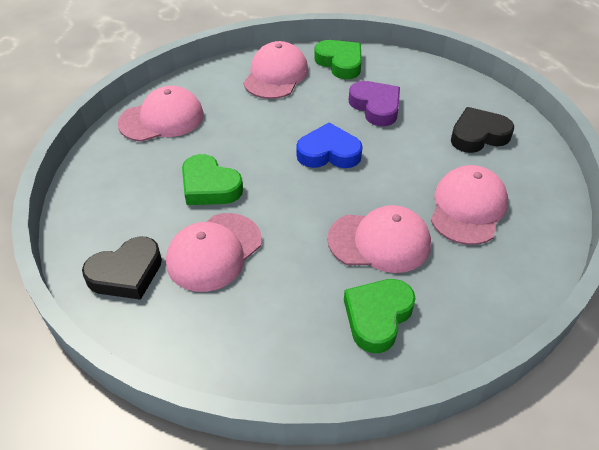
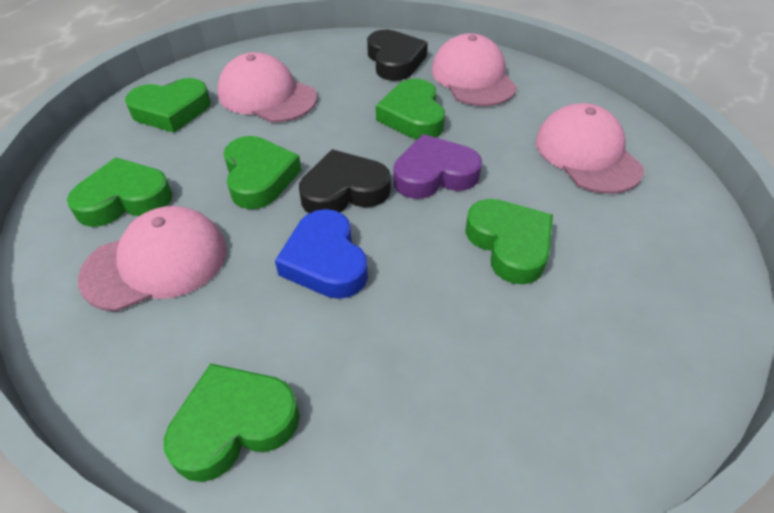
green heart: [182,154,243,205] [314,40,362,79] [344,279,416,353] = 3 -> [67,157,172,227] [125,78,211,133] [164,363,300,482] [224,136,301,209] [376,79,445,139] [465,199,553,284] = 6
pink cap: [118,86,204,142] [166,213,262,292] [243,41,308,99] [327,205,431,273] [431,165,508,245] = 5 -> [78,206,227,312] [217,52,317,122] [431,33,517,106] [535,103,644,194] = 4

